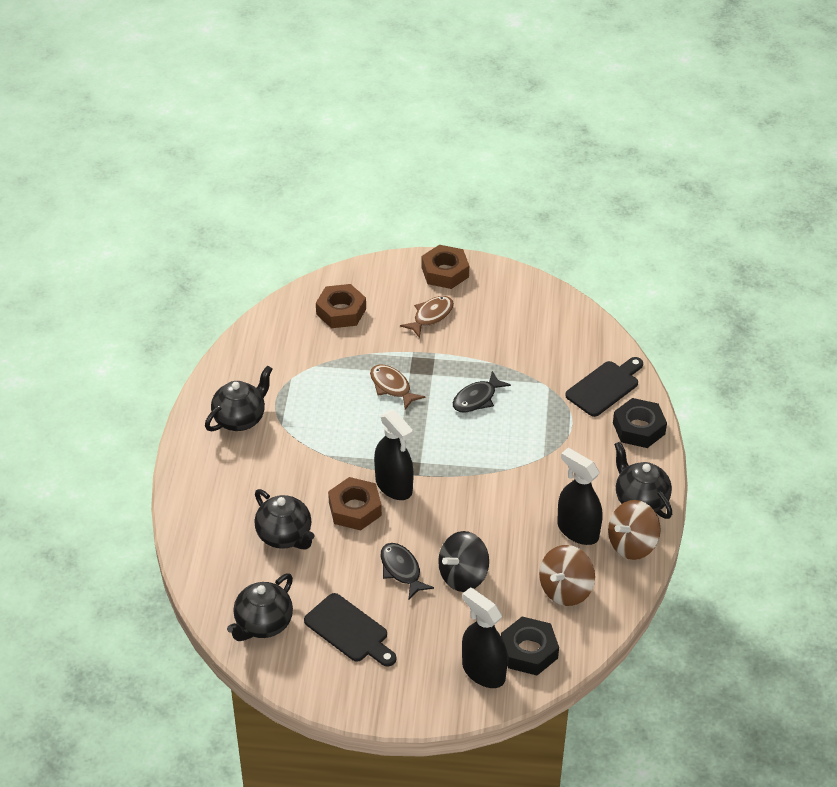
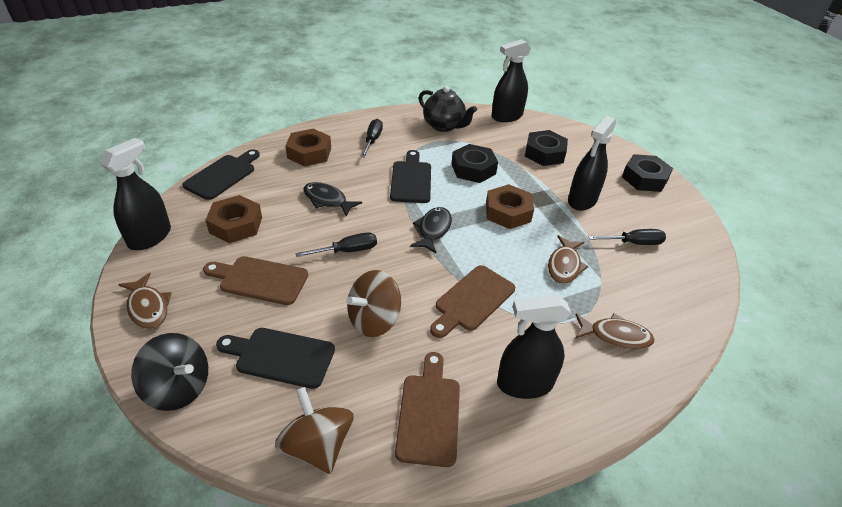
black cutting board: [304,593,396,667] [565,357,643,417] = 2 -> [182,149,260,200] [216,328,335,389] [390,150,431,203] = 3
black nut: [501,617,559,675] [613,398,667,448] = 2 -> [452,144,498,183] [525,130,568,166] [622,154,673,192] = 3
black screwdriver: none = 0 -> [296,232,377,257] [361,119,383,158] [588,229,666,245] = 3
black spray bottle: [374,410,414,500] [462,587,508,688] [557,448,603,545] = 3 -> [100,138,171,250] [491,39,531,122] [497,295,571,399] [568,115,616,211] = 4
black teapot: [205,366,272,431] [227,574,293,641] [255,489,315,550] [614,442,672,519] = 4 -> [419,86,477,132] = 1
brown cutting board: none = 0 -> [203,256,308,305] [395,352,460,467] [430,265,515,338] = 3
brown fish: [370,365,425,410] [400,296,454,338] = 2 -> [118,273,171,329] [548,235,589,284] [575,313,655,350] = 3

